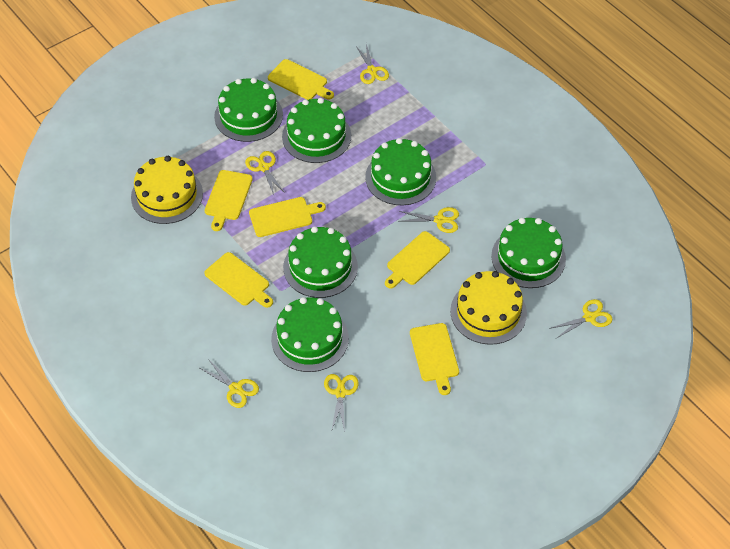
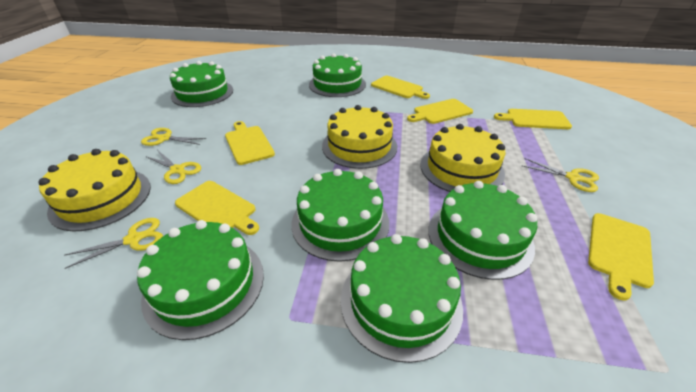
yellow cake: [131,156,203,224] [450,271,527,345] = 2 -> [38,149,151,231] [322,105,397,169] [420,124,506,192] = 3
yellow scissors: [200,359,259,408] [245,151,286,195] [324,374,359,432] [356,44,389,84] [399,207,459,233] [549,299,613,338] = 6 -> [64,218,163,269] [141,128,206,146] [145,150,201,184] [523,158,599,192] = 4

